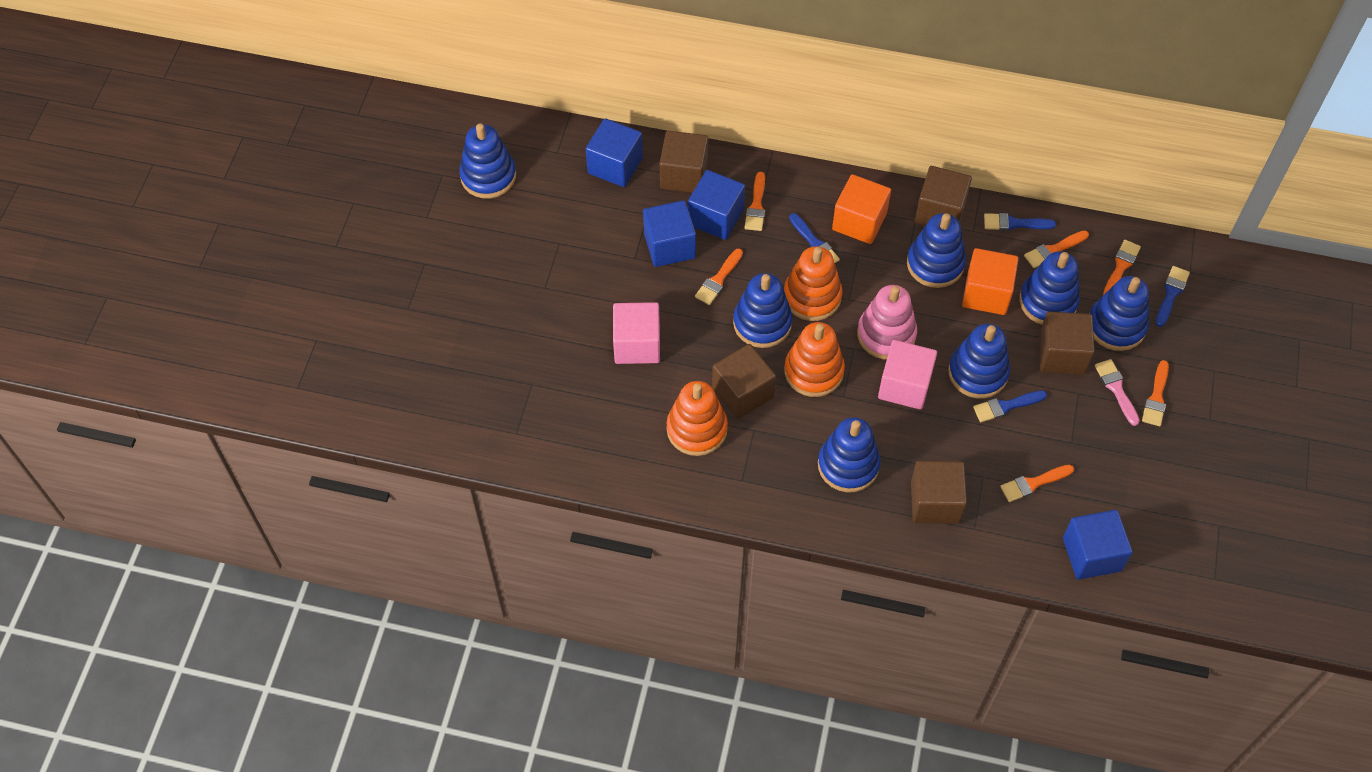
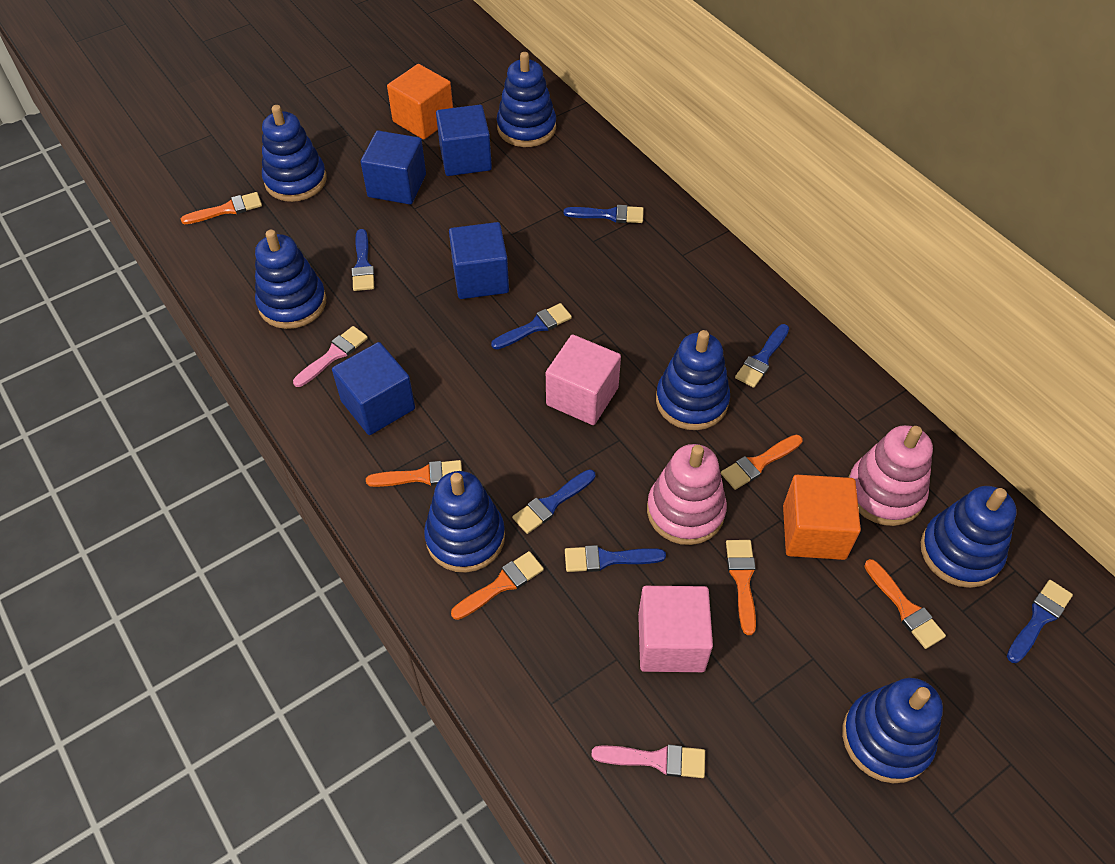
blue brush: [789,213,840,263] [973,390,1047,422] [984,213,1056,231] [1155,266,1190,327] = 4 -> [352,229,374,291] [491,303,572,350] [512,469,595,534] [564,205,644,223] [565,545,666,572] [735,324,789,388] [1007,580,1073,663] = 7
brown cube: [660,131,708,193] [712,344,776,419] [911,461,967,524] [915,166,972,225] [1039,311,1095,375] = 5 -> none = 0
orange stacking toy: [667,381,728,456] [784,246,842,321] [784,322,845,397] = 3 -> none = 0
pink brush: [1095,359,1140,426] = 1 -> [293,326,368,387] [591,744,705,778] = 2
pink stacking toy: [857,285,917,360] = 1 -> [647,444,727,545] [848,425,933,526] = 2

